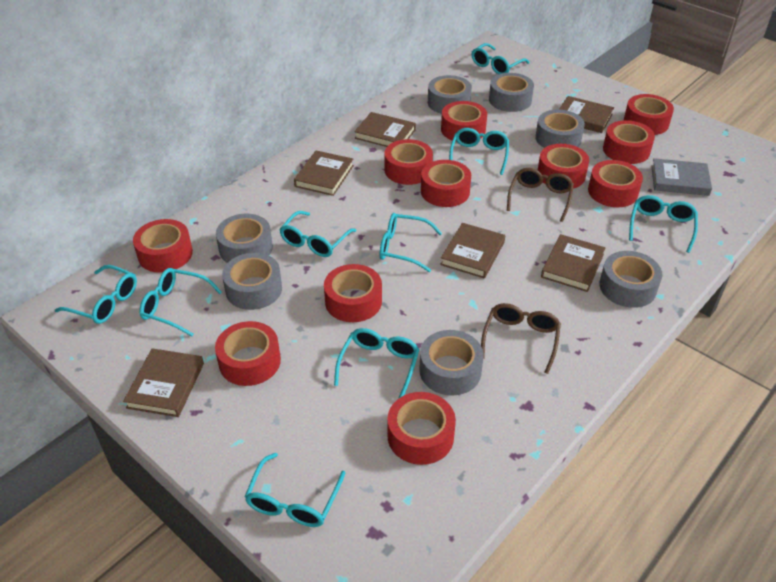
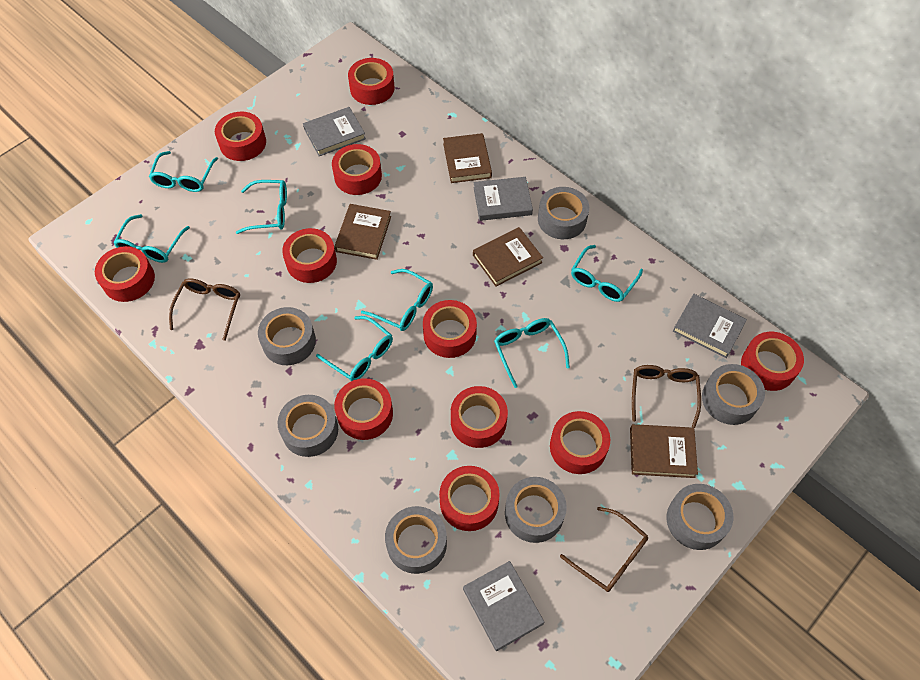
brown book: [123,348,204,417] [294,150,354,196] [354,112,416,147] [440,223,505,279] [541,234,605,292] [559,96,614,133] = 6 -> [334,204,391,260] [443,133,492,183] [473,227,543,287] [630,424,698,478] = 4
brown glasses: [481,303,561,374] [507,168,574,222] = 2 -> [169,278,240,341] [560,507,648,592] [632,365,701,428] = 3
grey book: [651,158,712,196] = 1 -> [303,107,366,156] [463,561,544,651] [473,177,533,221] [673,294,747,358] = 4
turquoise glasses: [55,265,137,324] [139,268,222,336] [245,453,345,527] [279,211,357,257] [334,328,420,399] [380,213,442,272] [449,128,509,175] [472,43,529,74] [629,195,698,253] = 9 -> [113,214,190,263] [149,151,218,192] [236,180,287,234] [316,316,393,381] [361,269,433,331] [494,318,570,388] [571,245,643,302] = 7

